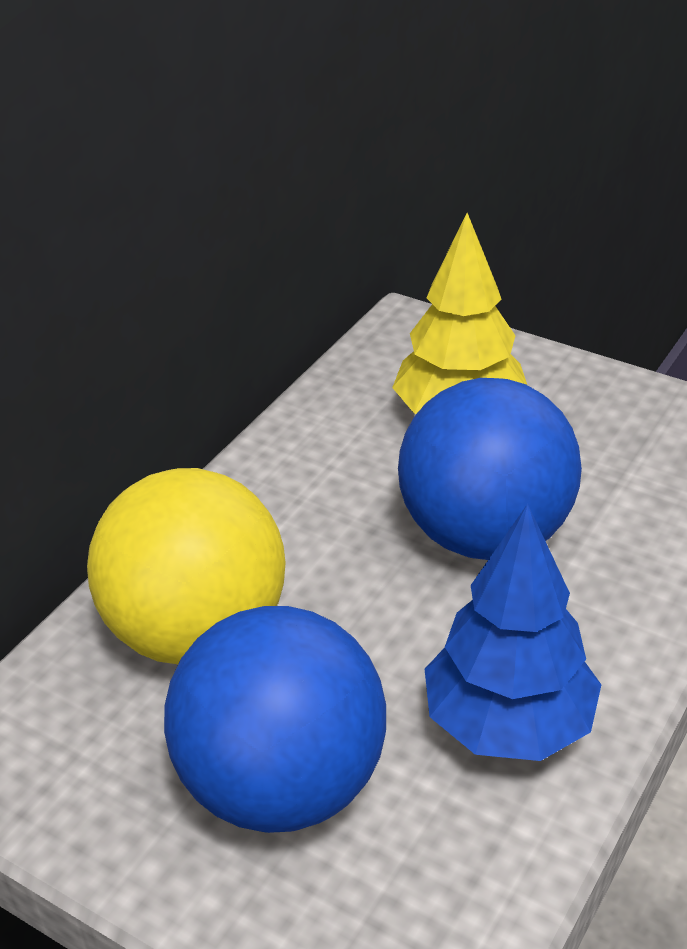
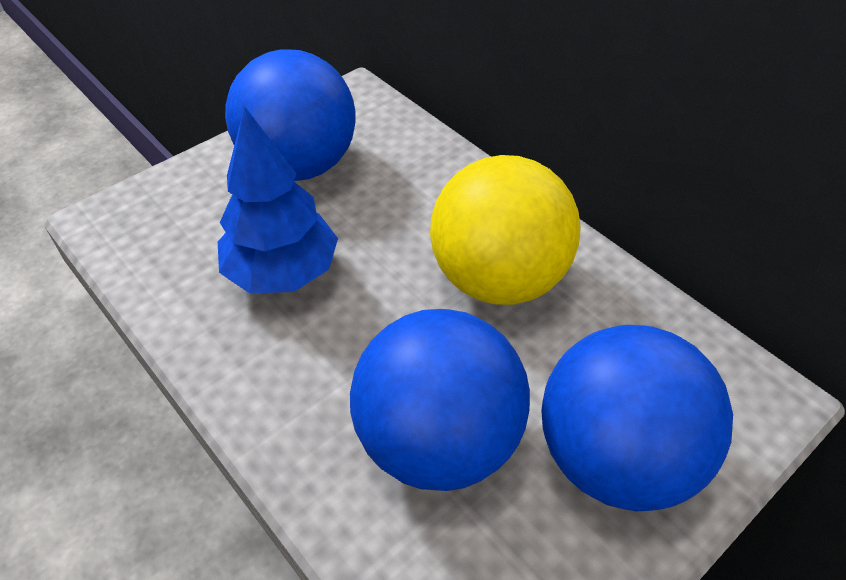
blue ball: [164,606,386,833] [398,378,582,560] = 2 -> [225,49,356,181] [350,309,530,491] [541,325,733,511] = 3
yellow tree: [392,213,527,414] = 1 -> none = 0

